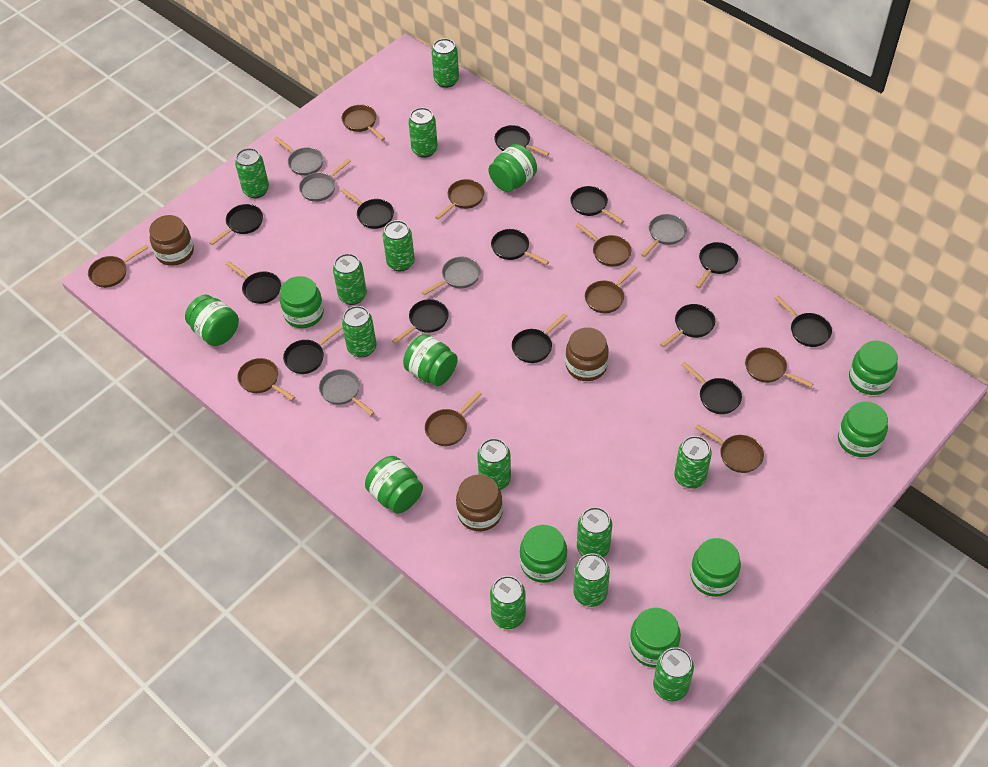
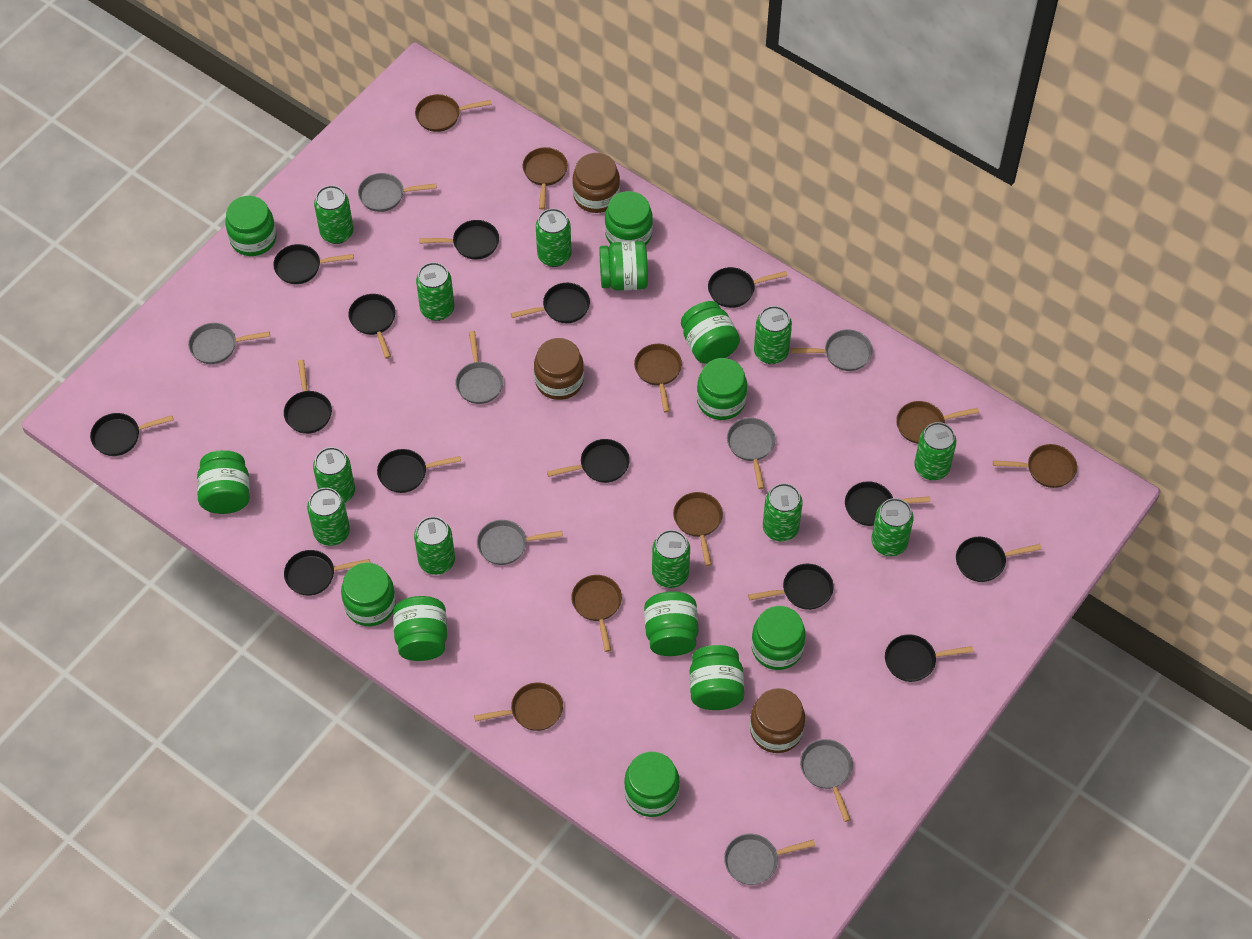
black pan: [209,204,263,245] [226,261,281,304] [283,325,343,374] [341,188,394,229] [392,299,449,344] [491,229,549,265] [494,125,549,156] [512,313,567,363] [570,186,624,224] [660,304,715,348] [682,362,742,414] [695,242,738,288] [775,296,832,347] = 13 -> [90,413,173,456] [273,244,354,284] [284,360,332,434] [284,550,370,596] [348,294,395,359] [377,449,461,493] [419,220,499,260] [511,283,590,323] [547,439,630,483] [708,267,787,308] [748,564,834,610] [845,481,931,526] [885,634,973,682] [956,536,1042,582] = 14
brown pan: [88,245,149,288] [237,358,295,401] [342,105,385,141] [425,391,482,446] [435,179,484,220] [575,223,632,267] [585,265,637,313] [695,424,764,473] [745,347,814,387] = 9 -> [415,94,492,132] [474,682,563,731] [522,147,568,210] [571,575,622,652] [634,344,682,412] [673,492,723,566] [896,401,979,444] [993,444,1077,488] = 8
green can: [235,148,269,198] [333,254,367,305] [342,306,376,358] [383,220,415,271] [408,108,438,158] [431,38,459,88] [477,438,511,490] [490,576,526,629] [573,553,610,607] [577,507,612,558] [653,647,694,701] [674,436,712,489] = 12 -> [307,488,350,546] [313,447,355,503] [314,185,354,244] [414,516,455,575] [416,262,454,321] [536,208,571,267] [652,530,690,588] [754,306,792,364] [763,483,803,541] [871,498,914,556] [914,422,957,480] = 11
green jar: [185,295,239,346] [280,276,324,328] [365,456,423,514] [403,334,458,386] [488,144,537,192] [520,525,567,583] [629,607,681,668] [690,538,741,597] [838,401,888,457] [849,341,898,395] = 10 -> [197,450,250,514] [225,196,276,256] [341,562,396,626] [393,596,447,661] [599,241,648,291] [605,191,653,245] [624,752,680,817] [644,591,698,656] [681,301,740,364] [690,645,744,710] [697,358,747,420] [751,606,806,670] = 12
grey pan: [274,137,324,176] [299,158,351,202] [319,369,375,416] [422,257,481,295] [641,214,687,257] = 5 -> [188,323,270,364] [358,173,437,212] [455,331,503,404] [477,520,563,565] [724,834,815,885] [727,418,775,489] [791,329,873,371] [800,739,853,822] = 8

